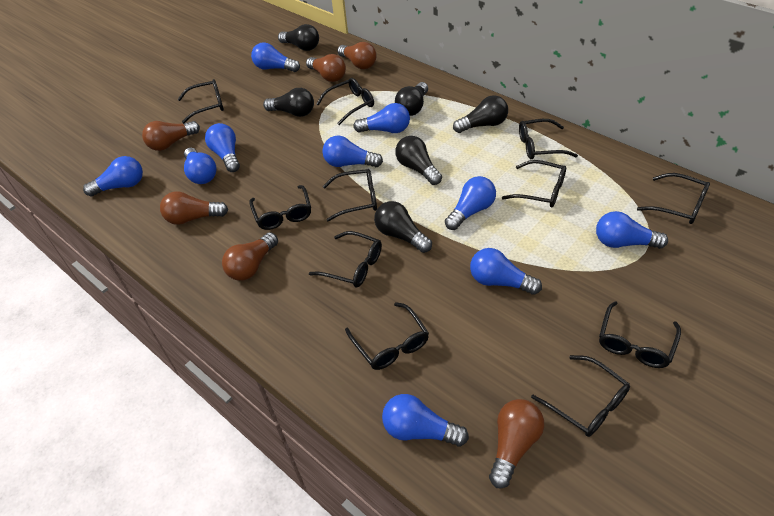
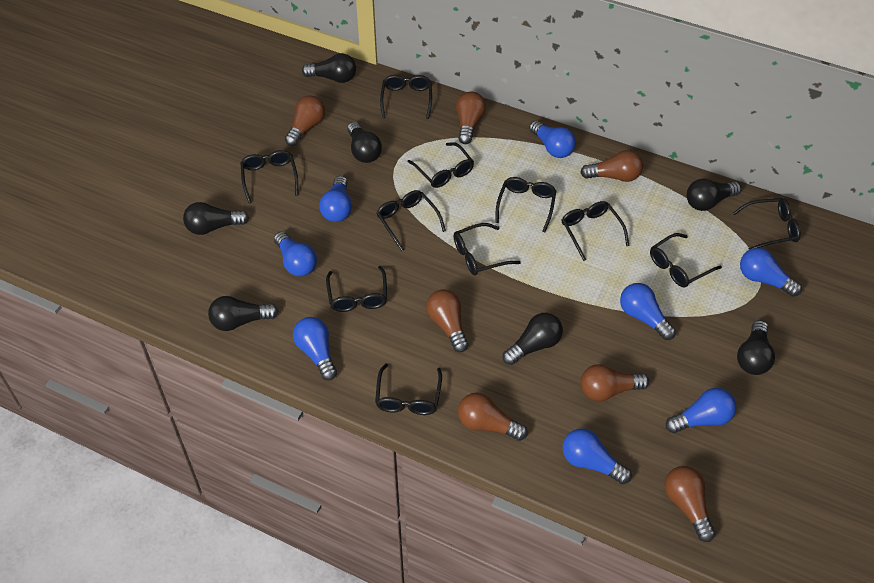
black light bulb: [263,88,314,117] [278,24,319,51] [374,201,432,253] [395,82,428,116] [395,136,442,185] [453,95,508,133] = 6 -> [183,202,249,235] [208,296,278,331] [302,53,356,83] [347,122,382,163] [503,313,563,365] [687,179,741,211] [737,320,775,375] = 7
blue light bulb: [83,156,143,197] [184,148,216,184] [205,123,240,172] [251,43,300,72] [322,135,383,167] [353,103,410,133] [382,394,469,447] [445,176,496,230] [470,248,542,295] [596,211,668,249] = 10 -> [274,232,317,276] [293,317,337,380] [319,176,352,222] [529,120,576,158] [562,429,632,484] [620,283,676,340] [666,388,737,433] [740,248,802,297] = 8
brown light bulb: [142,121,200,151] [160,191,228,225] [222,232,278,281] [306,54,346,82] [337,42,377,69] [489,399,544,488] = 6 -> [285,95,325,146] [426,289,468,352] [456,92,486,144] [458,393,528,441] [580,150,643,182] [581,364,649,401] [664,466,715,542] = 7

